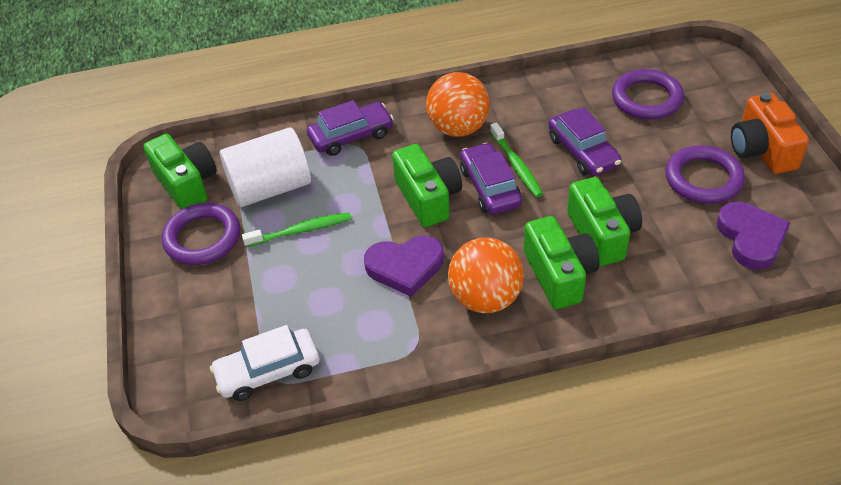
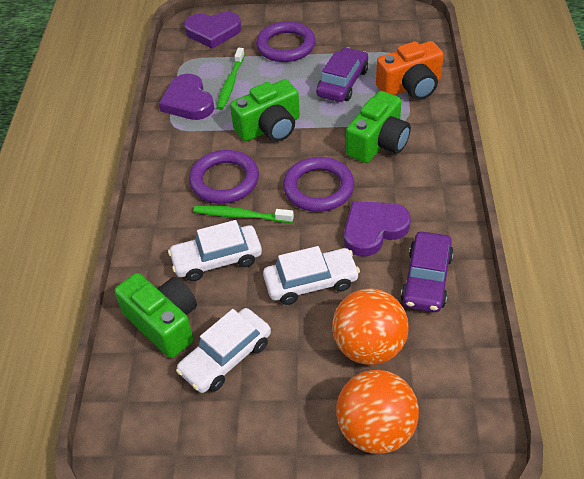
green camera: [143,134,217,210] [392,144,462,227] [524,216,600,309] [567,177,642,266] = 4 -> [114,273,197,358] [230,79,300,142] [346,91,411,163] = 3
purple car: [307,100,394,156] [460,142,522,215] [548,107,621,176] = 3 -> [316,47,368,102] [401,232,454,312] = 2
purple heart: [364,236,444,297] [716,202,791,270] = 2 -> [159,74,214,120] [184,12,241,49] [344,201,411,256] = 3
white car: [210,325,320,401] = 1 -> [168,220,262,281] [176,308,271,393] [263,246,360,305] = 3
white cylinder: [220,128,311,207] = 1 -> none = 0

